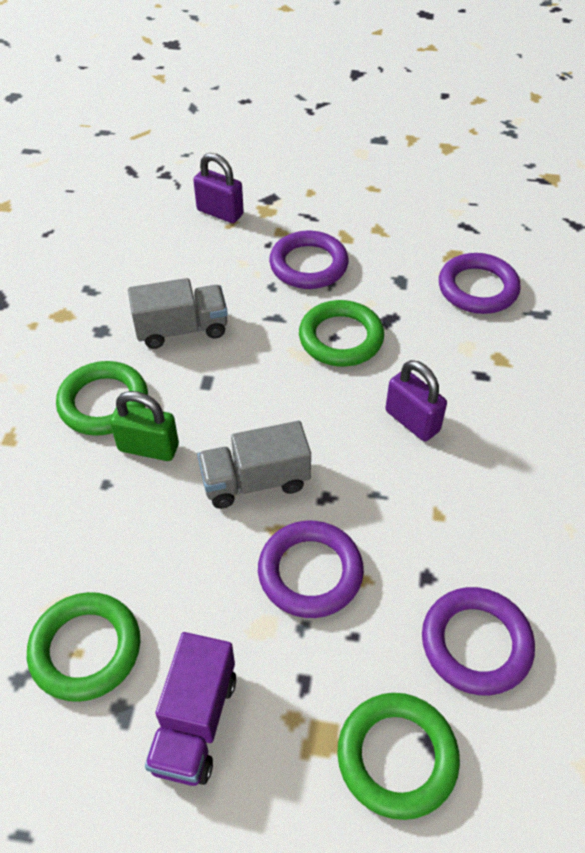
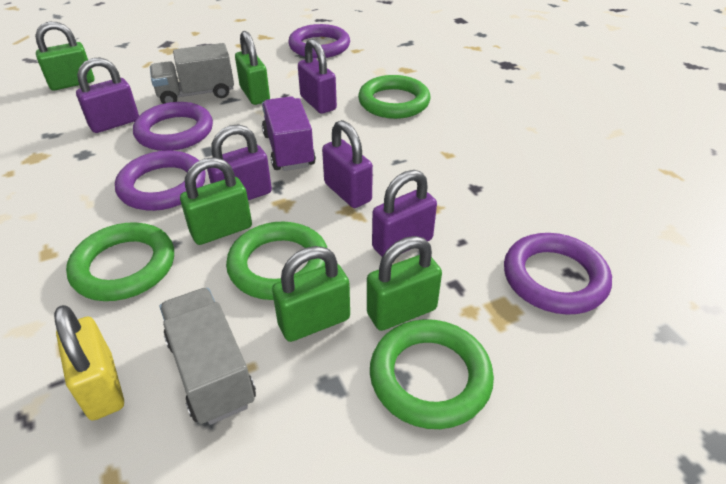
green padlock: [110,391,179,461] = 1 -> [35,22,94,90] [180,157,252,245] [235,31,270,105] [272,246,350,342] [367,236,442,331] = 5
purple padlock: [193,153,244,223] [385,360,447,441] = 2 -> [76,58,139,133] [207,124,272,200] [298,39,337,114] [322,120,373,208] [372,170,437,257] = 5
yellow padlock: none = 0 -> [54,305,124,421] = 1

